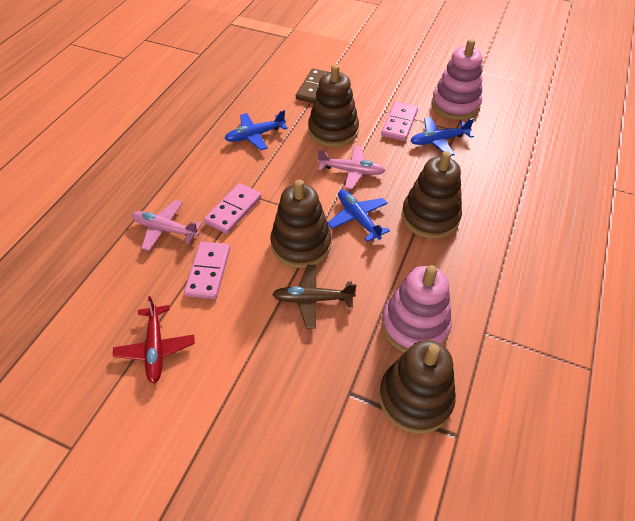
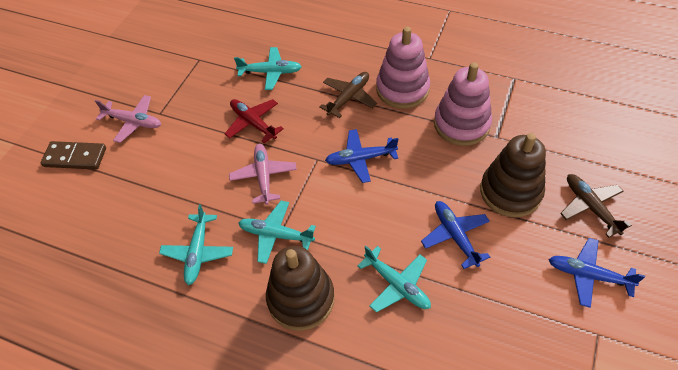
brown plane: [272,265,357,328] = 1 -> [319,72,377,118] [560,174,632,238] = 2
brown stacking toy: [270,180,332,268] [308,64,359,147] [379,340,456,434] [402,151,462,239] = 4 -> [266,246,335,331] [480,133,546,217] = 2
pink domino: [184,242,230,299] [204,183,261,234] [381,102,418,141] = 3 -> none = 0
turquoise plane: none = 0 -> [159,204,233,285] [234,47,302,90] [238,201,316,264] [357,246,431,313] = 4

